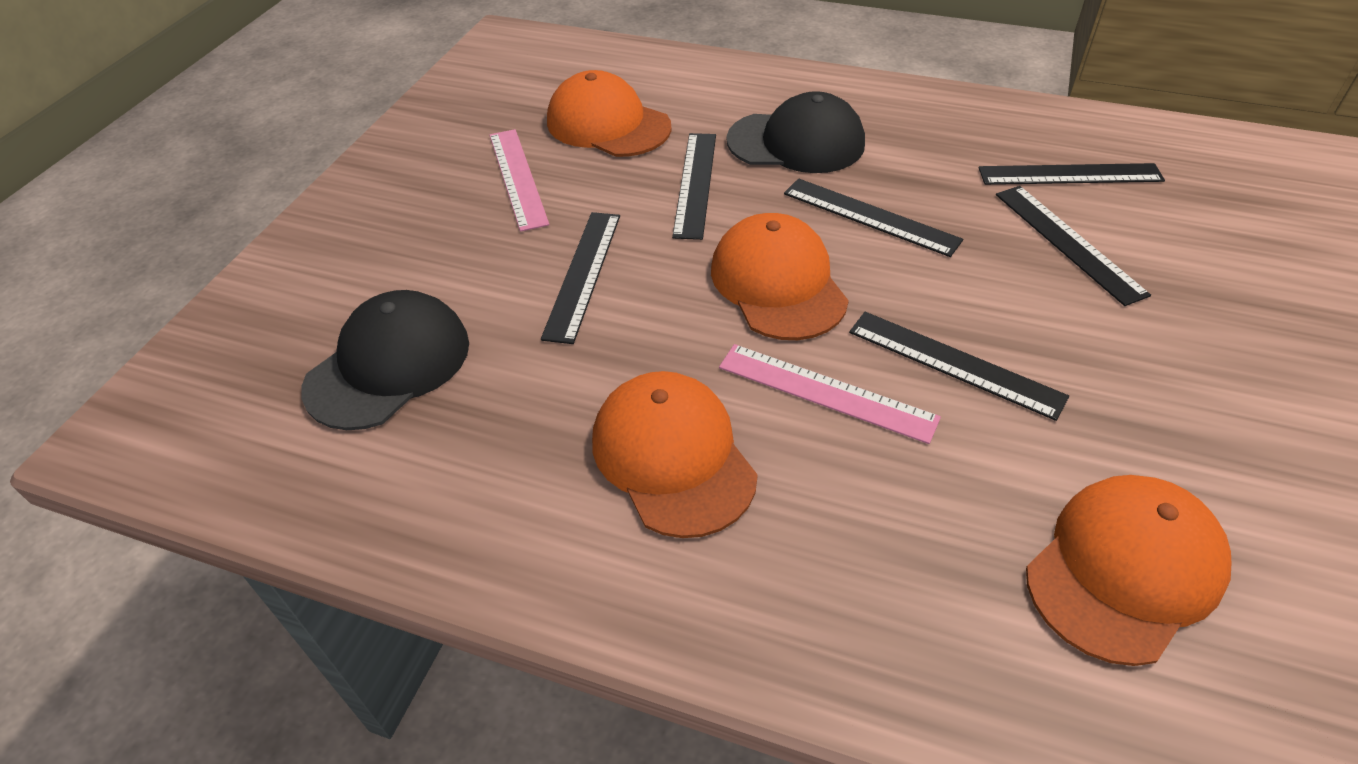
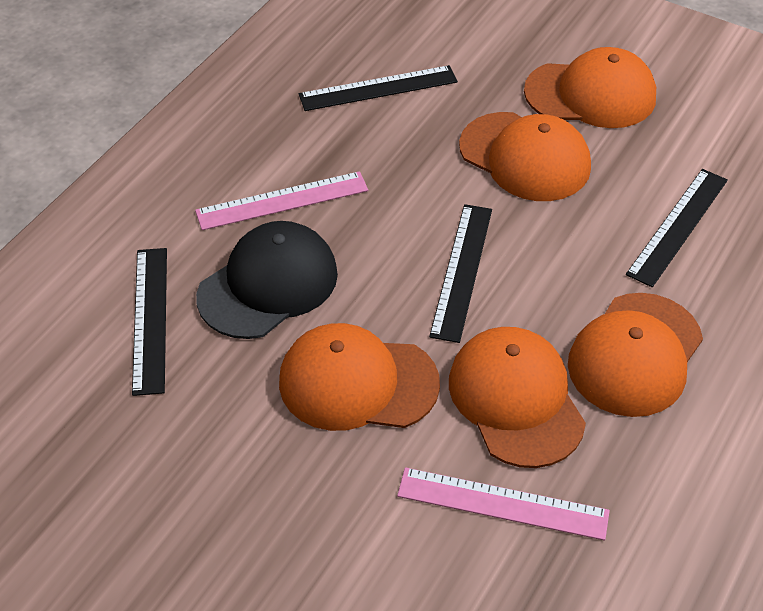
black cap: [301,290,469,430] [726,91,865,173] = 2 -> [196,221,338,339] = 1
black ruler: [541,212,620,344] [672,133,716,240] [784,178,963,257] [849,312,1069,421] [978,163,1165,185] [996,186,1151,306] = 6 -> [132,248,167,396] [299,65,458,111] [429,204,492,343] [626,169,728,287] = 4
orange cap: [547,70,672,157] [592,371,758,538] [711,213,849,340] [1026,475,1231,666] = 4 -> [279,323,440,431] [449,327,586,468] [459,112,591,201] [524,47,656,128] [568,293,703,417] = 5

